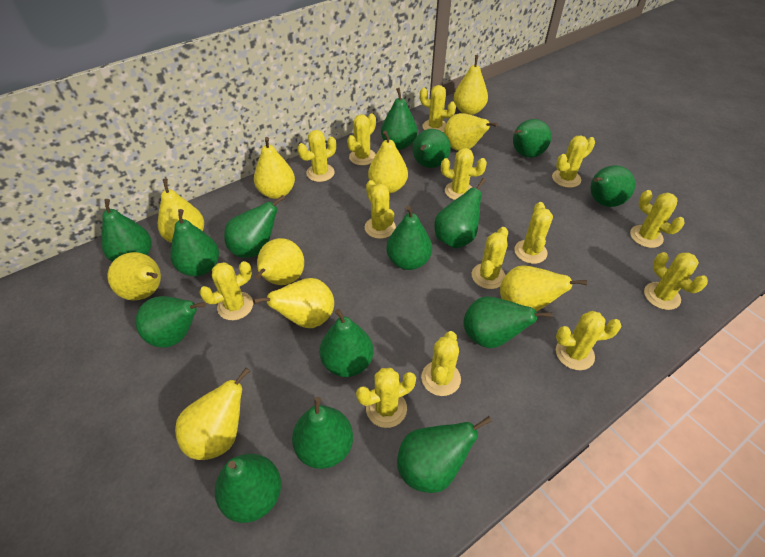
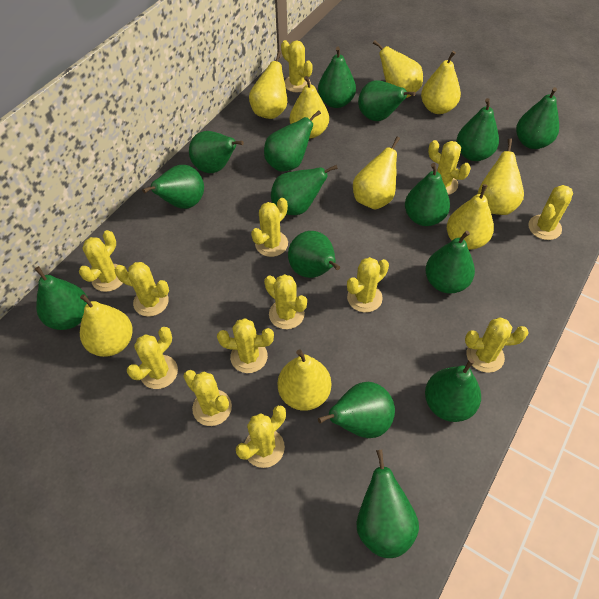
yellow cactus: [199,261,253,320] [298,130,336,182] [347,113,376,166] [356,368,416,428] [365,180,396,239] [420,85,456,133] [421,331,461,396] [441,148,487,200] [472,227,508,289] [514,202,553,264] [552,135,595,188] [556,311,621,370] [630,190,685,248] [644,252,708,310] = 14 -> [79,230,123,292] [115,262,169,317] [127,327,178,389] [183,370,232,426] [217,318,274,373] [236,405,286,468] [251,198,288,257] [264,274,307,329] [281,40,313,92] [347,257,389,313] [428,140,471,195] [465,317,529,373] [528,185,573,240] = 13
yellow pear: [107,252,161,301] [158,179,204,243] [175,368,250,460] [253,278,334,328] [254,137,295,199] [256,238,304,285] [368,131,408,193] [444,113,498,151] [454,55,488,115] [500,265,587,312] = 10 -> [80,294,133,357] [249,51,287,119] [278,349,331,411] [290,76,329,138] [353,137,400,210] [373,40,423,98] [421,51,461,114] [447,184,494,250] [478,139,524,215] = 9

